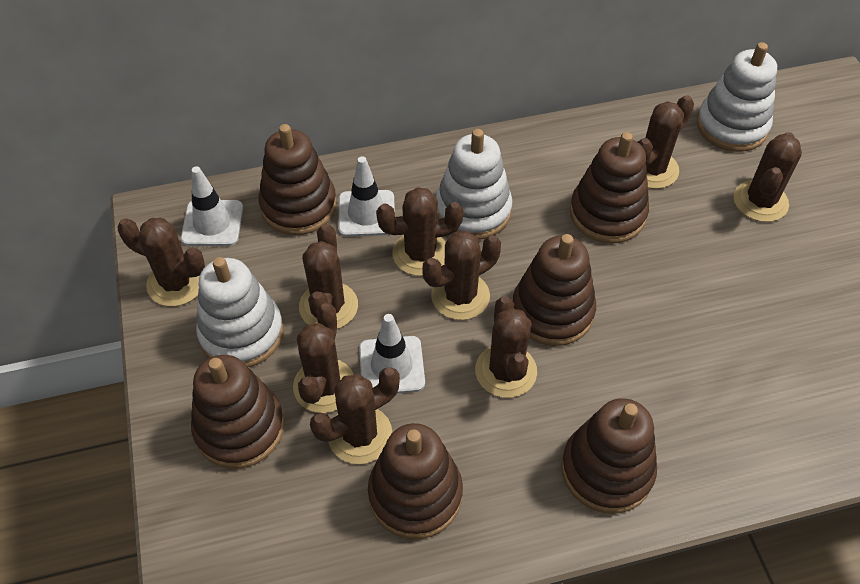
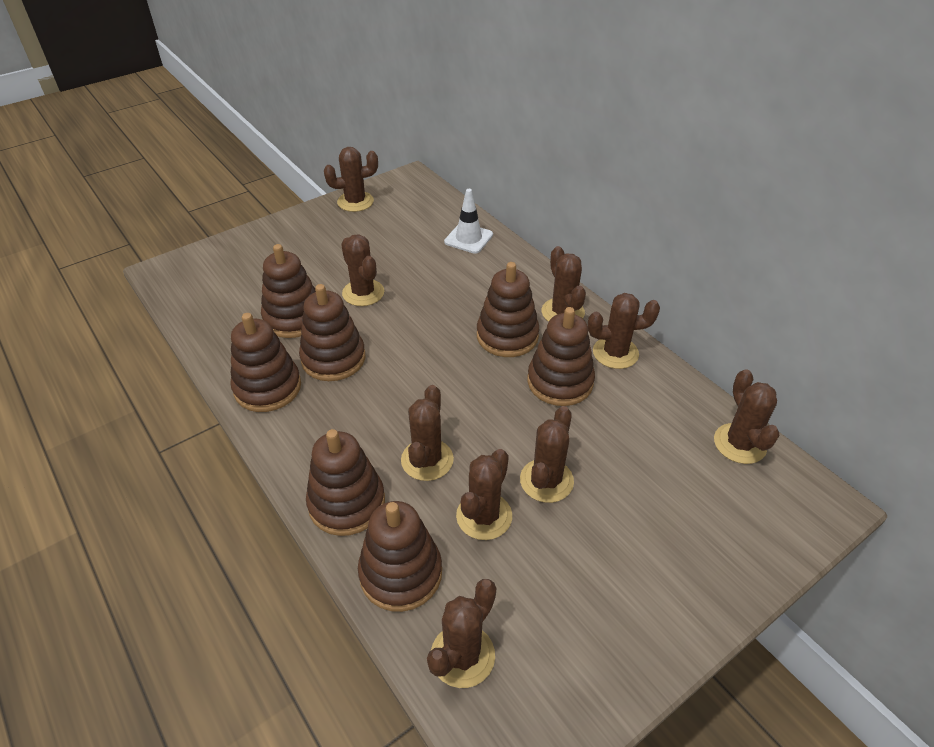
brown stacking toy: [191,355,284,469] [259,124,337,235] [368,423,463,539] [513,234,596,346] [561,398,657,514] [570,132,649,243] = 6 -> [230,313,301,412] [261,244,316,338] [299,284,365,381] [306,429,385,536] [358,501,442,612] [477,262,539,357] [527,307,595,406] = 7
white stacking toy: [196,257,283,367] [436,129,512,240] [697,42,777,152] = 3 -> none = 0
white traffic cone: [181,166,243,246] [339,156,395,237] [359,314,425,393] = 3 -> [444,189,493,254] = 1

